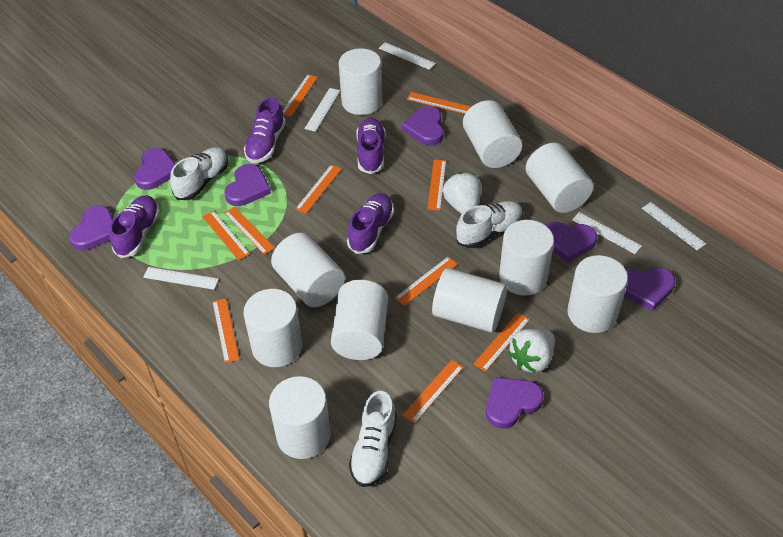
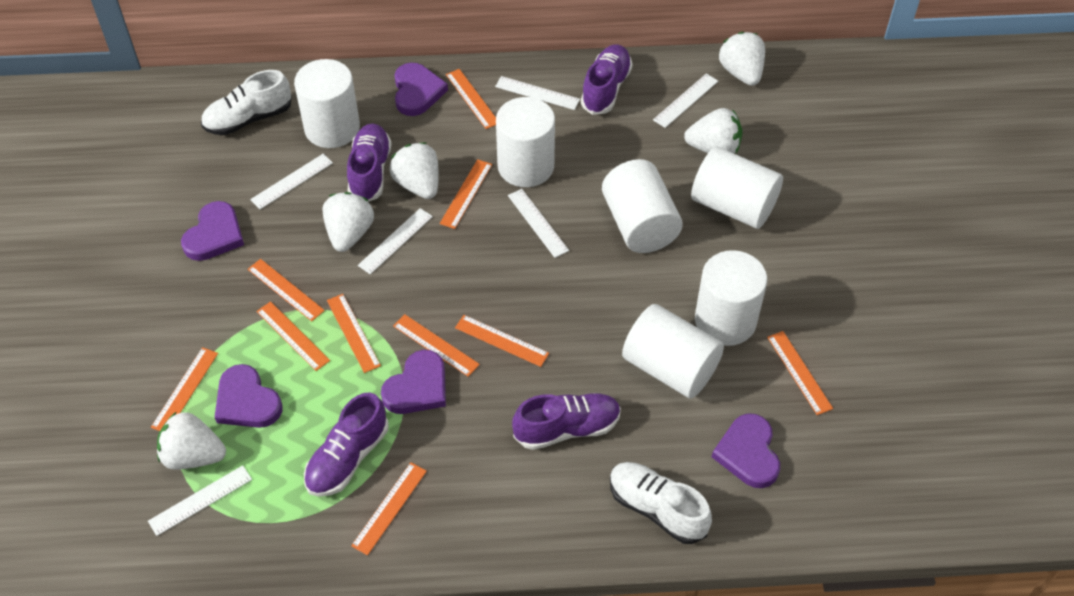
purple heart: [69,205,113,250] [134,148,175,190] [224,164,271,206] [402,106,444,146] [486,377,544,428] [545,222,597,262] [624,268,675,311] = 7 -> [181,201,244,261] [214,364,282,428] [381,350,446,414] [394,63,448,116] [712,413,780,488] = 5
white cylinder: [243,289,302,367] [269,376,331,459] [271,233,345,307] [331,280,388,360] [339,48,382,115] [432,268,507,333] [463,100,522,168] [499,220,554,296] [526,143,593,213] [567,255,628,333] = 10 -> [294,59,360,148] [496,97,555,187] [602,159,683,253] [622,304,724,398] [691,147,783,229] [695,250,767,346] = 6
white ruler: [143,267,219,290] [305,88,340,132] [379,42,436,70] [572,212,642,254] [642,202,706,250] = 5 -> [148,465,252,536] [250,154,333,209] [358,208,433,274] [495,76,580,110] [508,189,569,258] [653,74,718,128] = 6
white shoe: [170,147,228,200] [349,391,397,487] [456,201,523,248] = 3 -> [201,70,292,135] [610,462,712,544] = 2
white strawberry: [442,172,481,214] [508,329,555,373] = 2 -> [157,411,226,470] [323,192,374,252] [389,142,439,199] [684,108,743,153] [719,32,765,86] = 5

